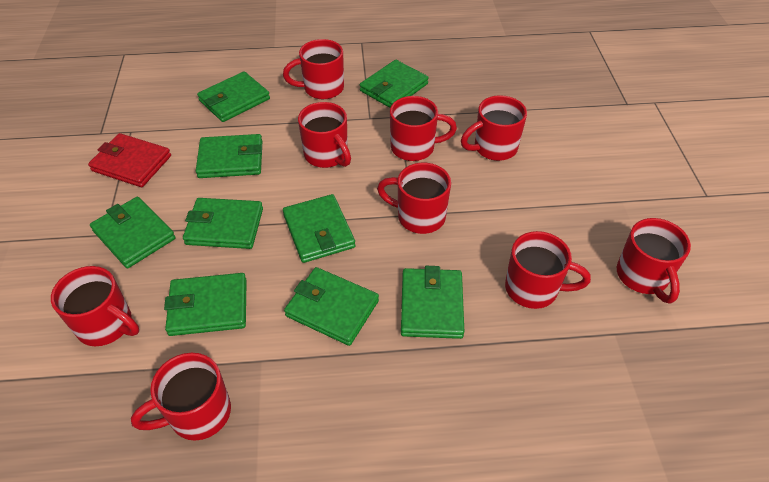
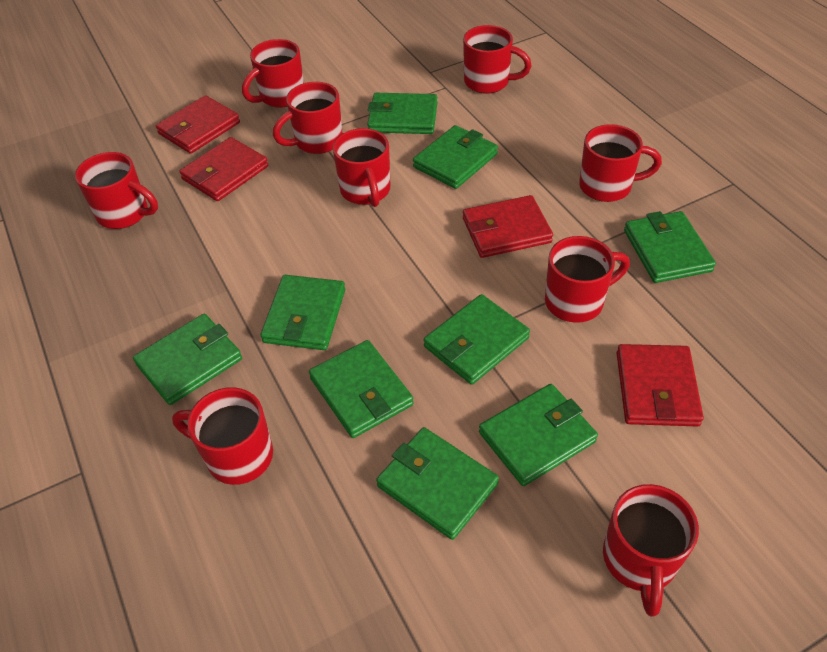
red wallet: [88,133,171,187] = 1 -> [156,95,240,154] [180,137,268,201] [463,195,553,258] [617,344,704,426] = 4

